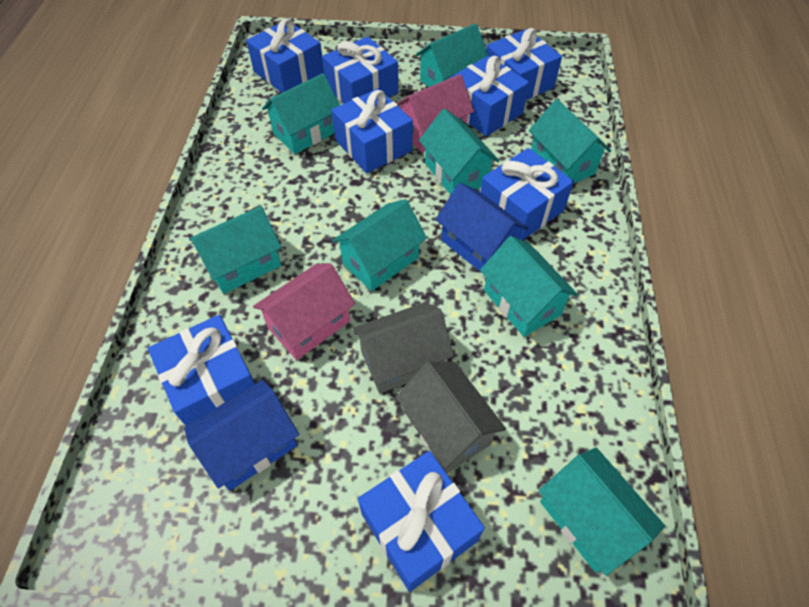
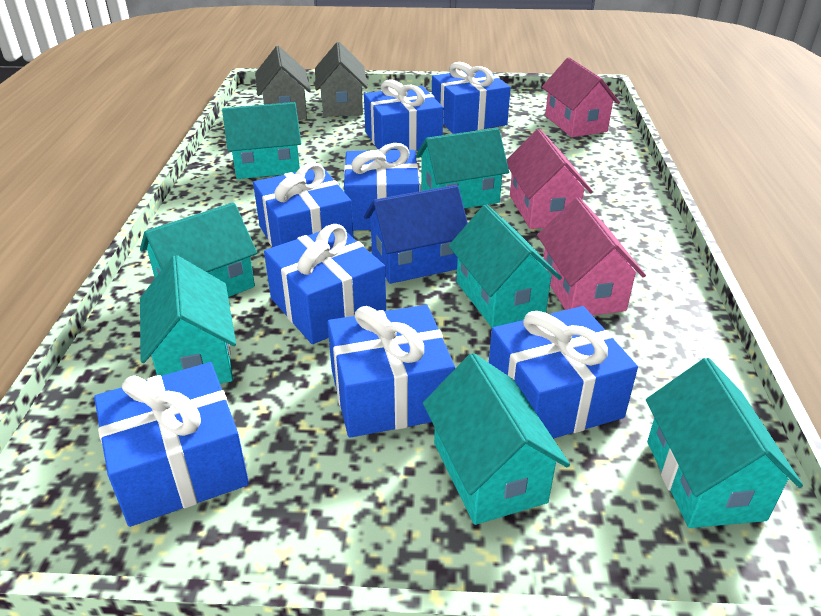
blue house: [184,380,299,491] [436,183,529,274] = 2 -> [364,185,468,284] = 1
pink house: [253,263,355,360] [396,74,474,153] = 2 -> [507,129,593,229] [537,197,646,316] [542,57,620,137] = 3
turquoise house: [189,206,282,294] [262,73,340,154] [332,199,427,291] [415,23,488,87] [419,109,499,195] [480,236,578,337] [529,99,611,184] [539,448,665,576] = 8 -> [140,202,257,297] [140,255,236,384] [222,102,301,179] [416,128,509,209] [423,353,570,525] [449,204,562,328] [646,358,803,528] = 7

